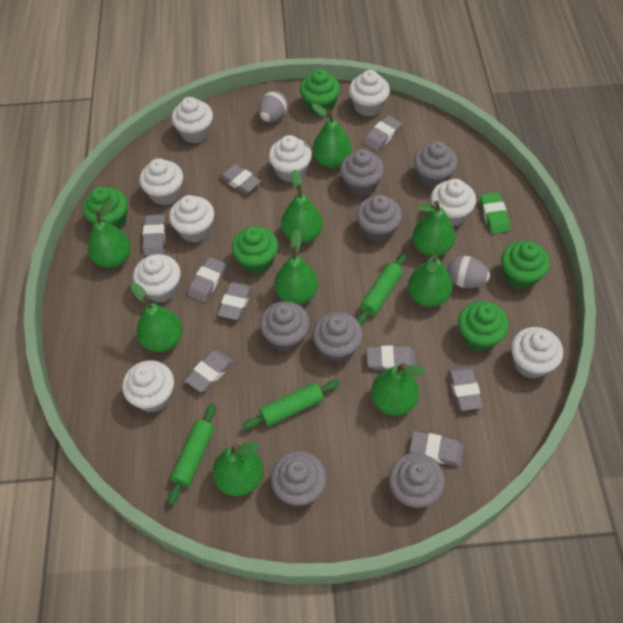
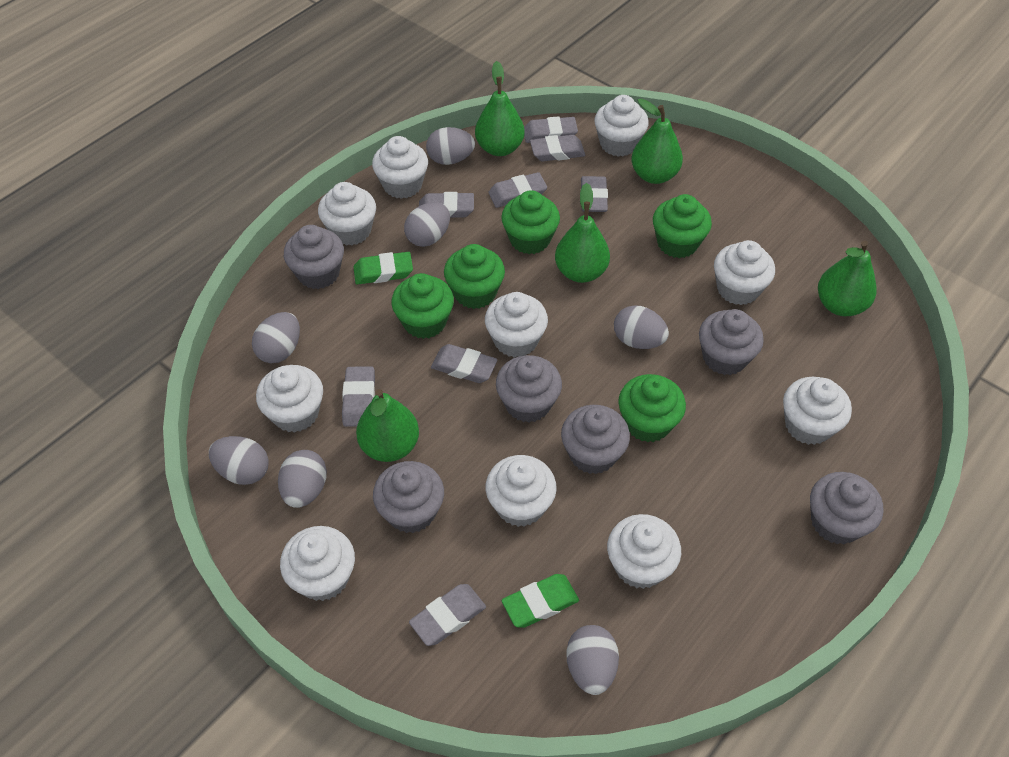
green eraser: [480,192,510,234] = 1 -> [353,252,413,285] [501,574,579,628] = 2
green pear: [88,198,131,268] [131,283,183,352] [213,442,263,496] [274,230,318,304] [281,170,323,243] [312,103,352,168] [371,363,426,415] [408,254,453,307] [412,201,456,256] = 9 -> [356,389,419,462] [475,61,525,156] [555,183,610,283] [631,98,683,184] [818,240,877,316] = 5
green rolling pin: [168,404,216,505] [242,380,340,429] [357,253,406,326] = 3 -> none = 0
grey cupcake: [260,301,310,352] [271,451,327,506] [312,312,363,363] [340,149,384,196] [356,195,402,242] [389,453,445,509] [414,141,458,189] = 7 -> [284,225,344,289] [373,461,444,533] [496,355,562,423] [561,405,630,474] [699,309,764,375] [810,472,884,544] = 6
grey egg: [258,91,288,122] [447,256,490,288] = 2 -> [209,436,269,485] [252,312,300,363] [278,450,327,508] [404,202,450,247] [426,127,475,165] [566,625,619,695] [614,305,669,349] = 7
grey eraser: [142,215,166,256] [185,350,234,392] [187,257,226,302] [218,282,252,320] [219,164,261,194] [363,115,402,151] [367,346,416,370] [410,431,464,466] [448,367,483,411] = 9 -> [342,366,375,427] [409,584,486,646] [419,192,474,218] [431,344,498,383] [488,172,547,208] [524,117,578,143] [530,135,585,161] [580,176,608,212] = 8
white cupcake: [122,360,174,412] [133,254,181,303] [139,158,183,205] [169,195,214,242] [172,97,213,143] [269,135,312,182] [349,70,390,116] [431,179,476,227] [511,327,563,379] = 9 -> [256,365,323,433] [280,526,355,601] [318,182,376,246] [372,136,428,199] [485,292,548,358] [486,455,557,527] [595,95,649,157] [607,514,681,589] [714,240,775,305] [783,377,852,445] = 10

